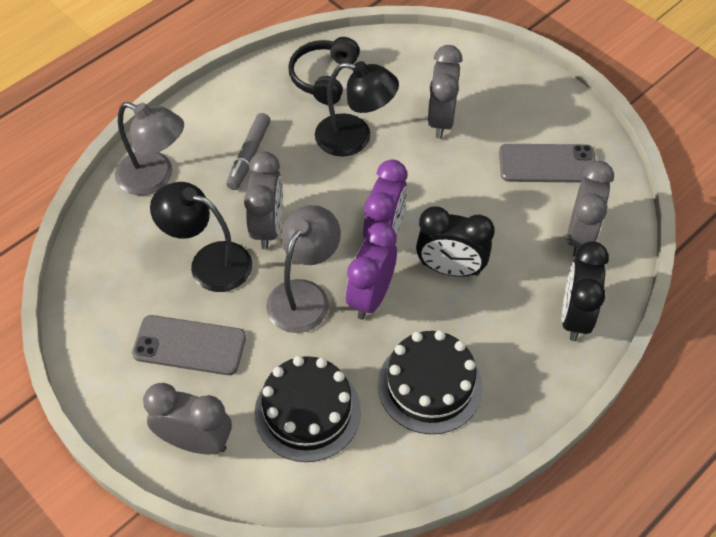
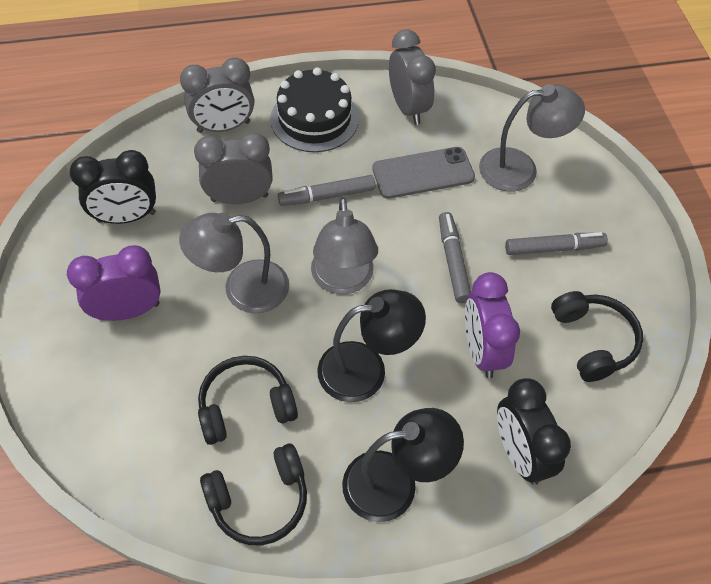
black cake: [255,356,361,462] [378,330,483,434] = 2 -> [270,67,359,152] = 1
black headphones: [288,37,360,105] = 1 -> [198,356,298,445] [200,444,307,545] [551,291,643,382] = 3
grey clock: [143,383,232,455] [244,152,283,250] [427,45,462,139] [566,161,614,257] = 4 -> [180,57,254,133] [194,132,273,204] [389,29,436,125] = 3
grey lamp: [115,102,184,195] [266,205,341,333] = 2 -> [179,213,289,314] [311,197,378,294] [479,84,585,191] = 3
grey marker: [226,113,270,190] = 1 -> [278,175,375,206] [439,212,471,303] [505,232,608,255] = 3
grey phone: [132,315,246,375] [499,144,596,183] = 2 -> [372,147,475,199] = 1

